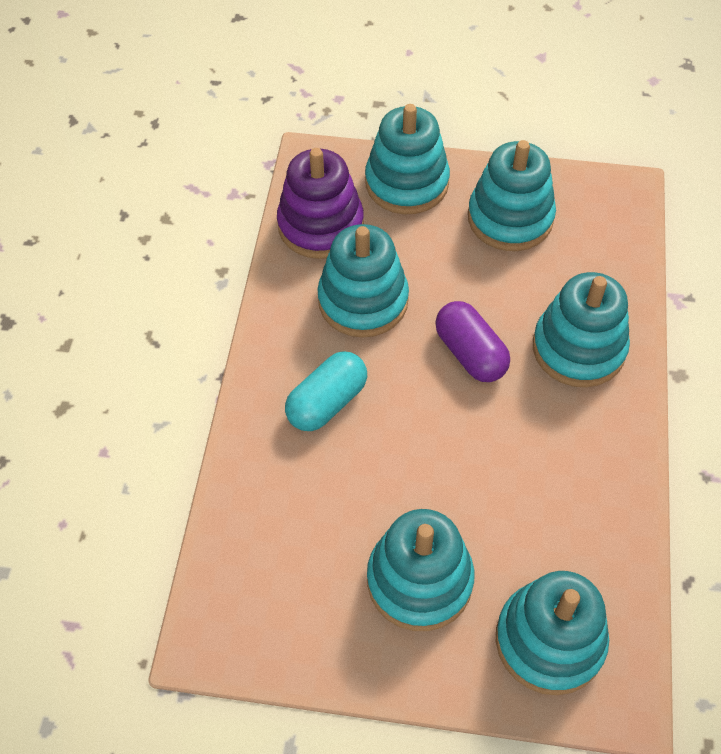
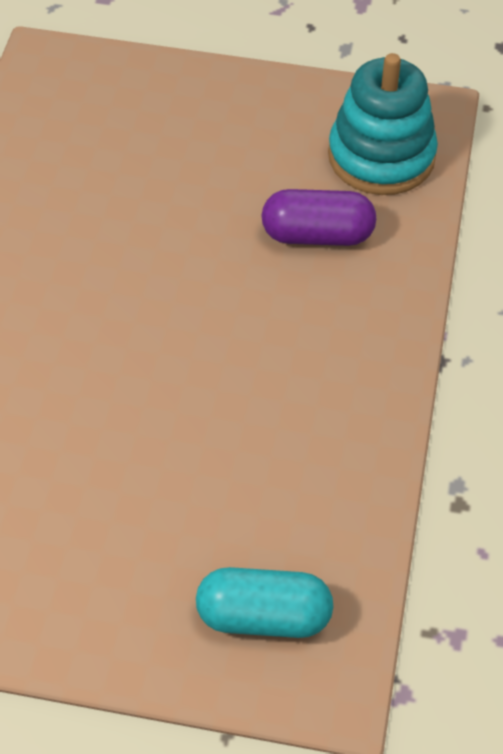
purple stacking toy: [277,148,364,259] = 1 -> none = 0
turquoise stacking toy: [317,224,409,338] [365,104,450,214] [367,509,474,631] [468,140,556,251] [496,571,609,695] [533,272,630,388] = 6 -> [328,53,438,195] = 1

